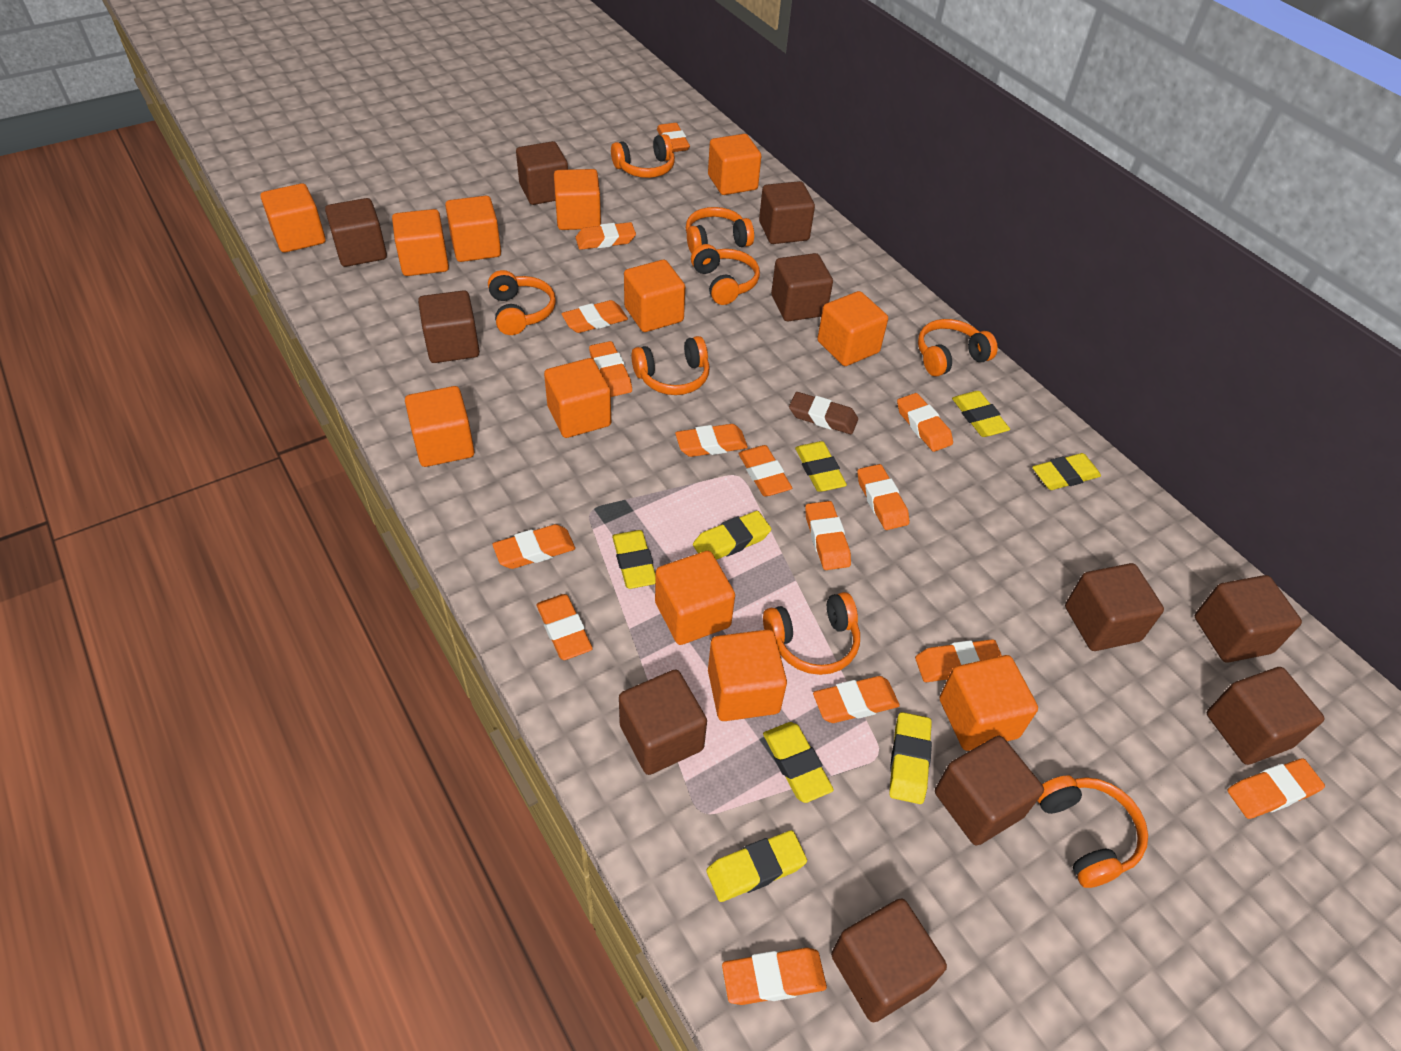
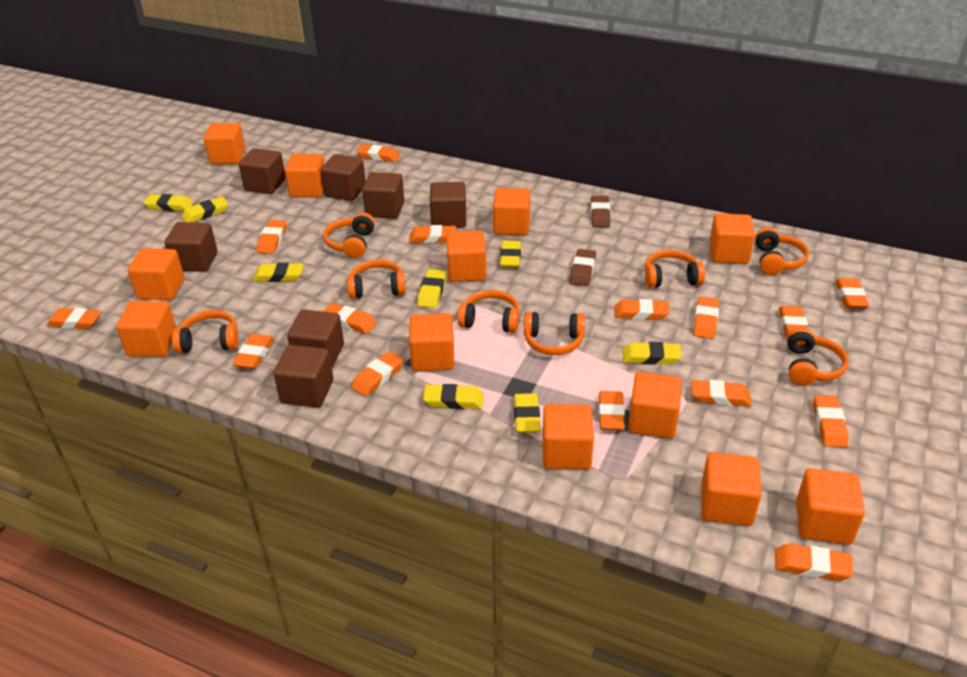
brown cube: [325,198,387,267] [418,290,480,363] [516,141,568,205] [619,669,707,775] [759,181,815,244] [771,253,833,321] [831,898,947,1022] [935,736,1044,846] [1065,563,1164,651] [1195,575,1302,663] [1207,667,1324,765] = 11 -> [165,222,218,272] [239,148,286,194] [274,345,333,408] [287,309,344,368] [320,154,366,201] [362,172,404,219] [430,182,466,228] = 7
brown eraser: [789,392,858,434] = 1 -> [570,249,596,286] [591,196,610,227] = 2

